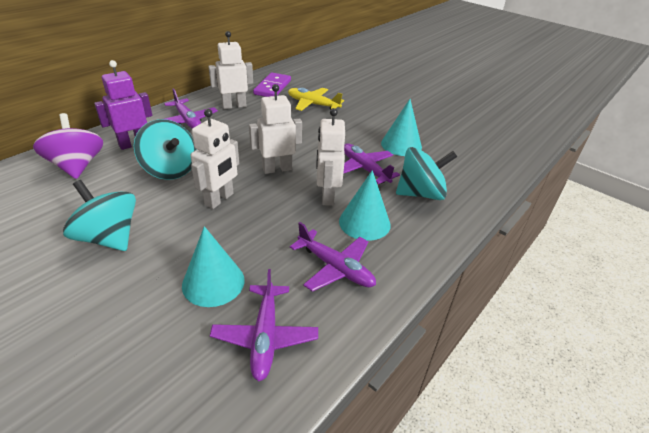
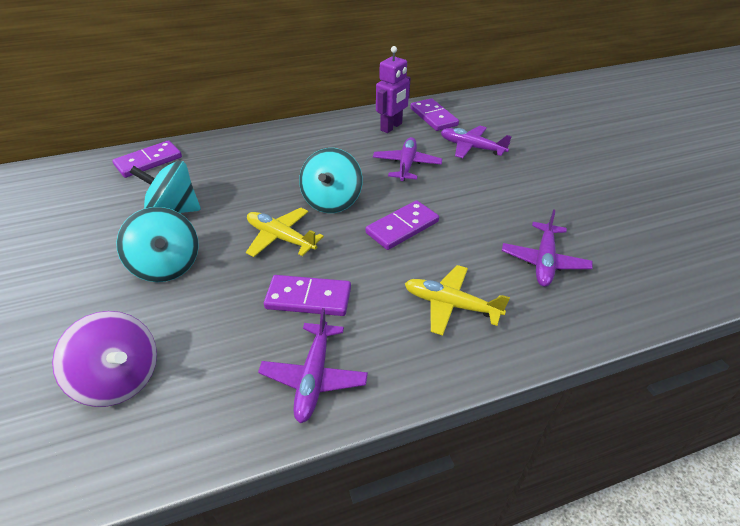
purple domino: [253,73,291,97] = 1 -> [112,140,182,178] [264,275,351,316] [366,200,439,250] [410,98,459,131] = 4
turquoise cone: [182,226,244,307] [339,170,391,241] [381,99,422,156] = 3 -> none = 0
white robot: [191,109,239,209] [208,31,253,109] [249,84,302,174] [316,108,345,206] = 4 -> none = 0
yellow plane: [288,87,344,111] = 1 -> [246,208,324,257] [405,265,510,335] = 2

